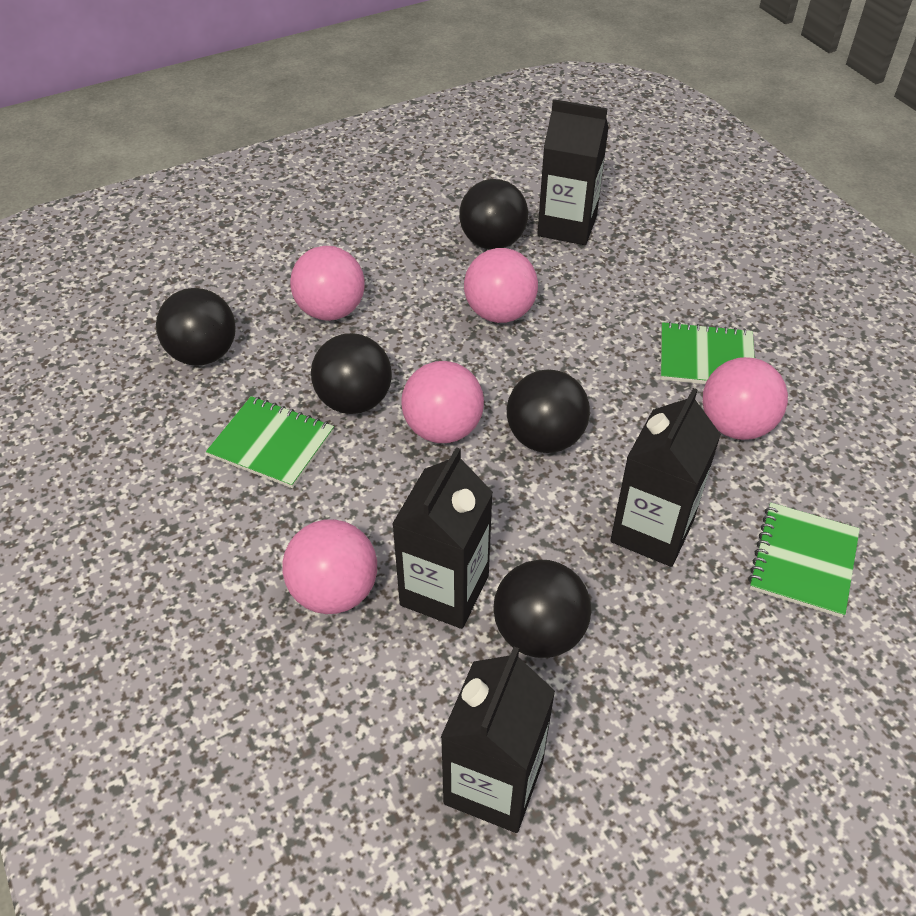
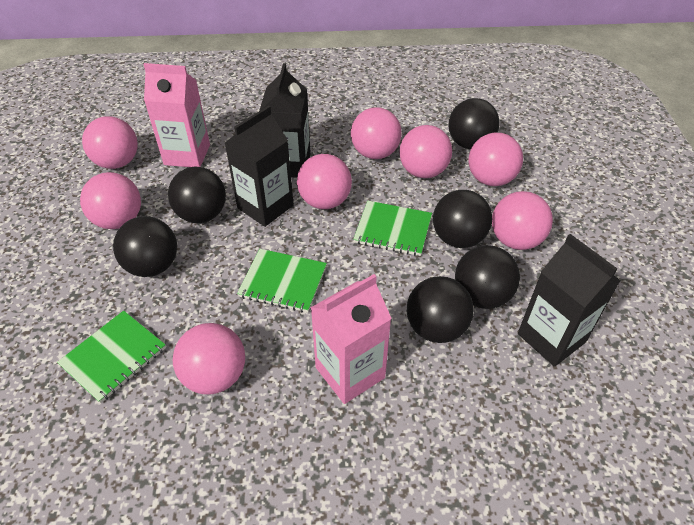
black ball: [156,288,236,365] [311,333,392,414] [459,179,528,250] [493,560,591,658] [507,370,590,453] = 5 -> [113,216,177,277] [168,167,226,223] [407,276,474,343] [433,190,492,248] [448,98,500,149] [455,245,520,309] = 6
black carton: [392,447,493,629] [440,647,555,833] [537,99,609,245] [610,388,721,567] = 4 -> [225,106,294,227] [259,63,311,178] [518,234,621,367] = 3
pink ball: [282,519,377,614] [290,246,365,321] [401,361,484,443] [464,248,538,323] [703,357,788,440] = 5 -> [80,172,141,229] [82,116,138,169] [173,323,245,394] [297,154,352,209] [351,107,402,159] [399,125,452,178] [468,133,523,186] [492,191,553,250] = 8
pink carton: none = 0 -> [143,63,210,167] [310,274,392,404] = 2

